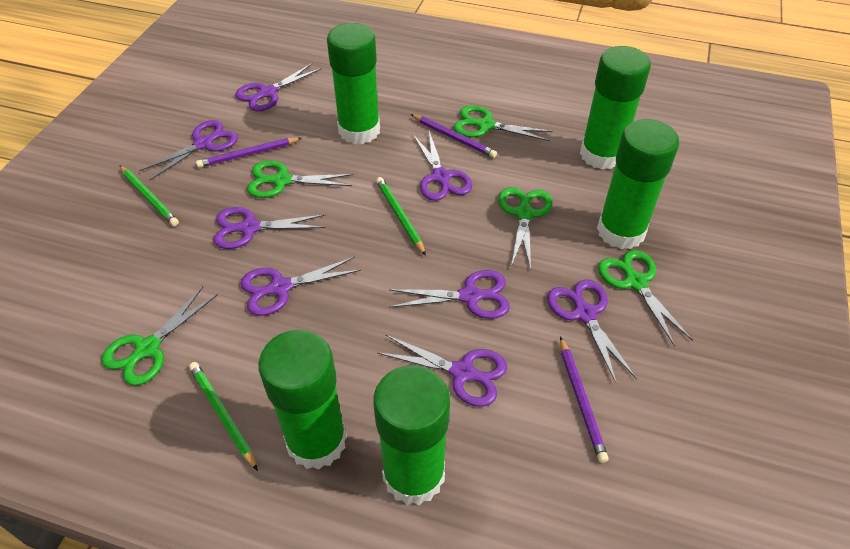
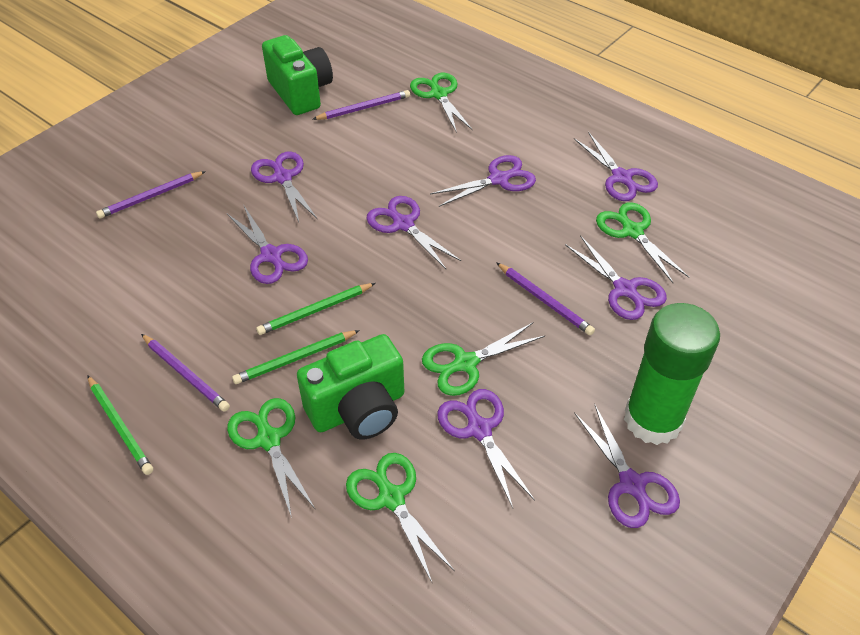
green camera: none = 0 -> [262,35,333,115] [297,334,404,439] = 2
green glue stick: [258,330,347,470] [327,23,380,144] [373,365,450,505] [580,46,651,170] [597,119,679,249] = 5 -> [624,303,720,445] = 1
purple pencil: [196,137,302,168] [411,114,497,158] [560,337,609,463] = 3 -> [96,171,206,219] [141,334,230,412] [312,90,410,120] [496,262,595,335] = 4

